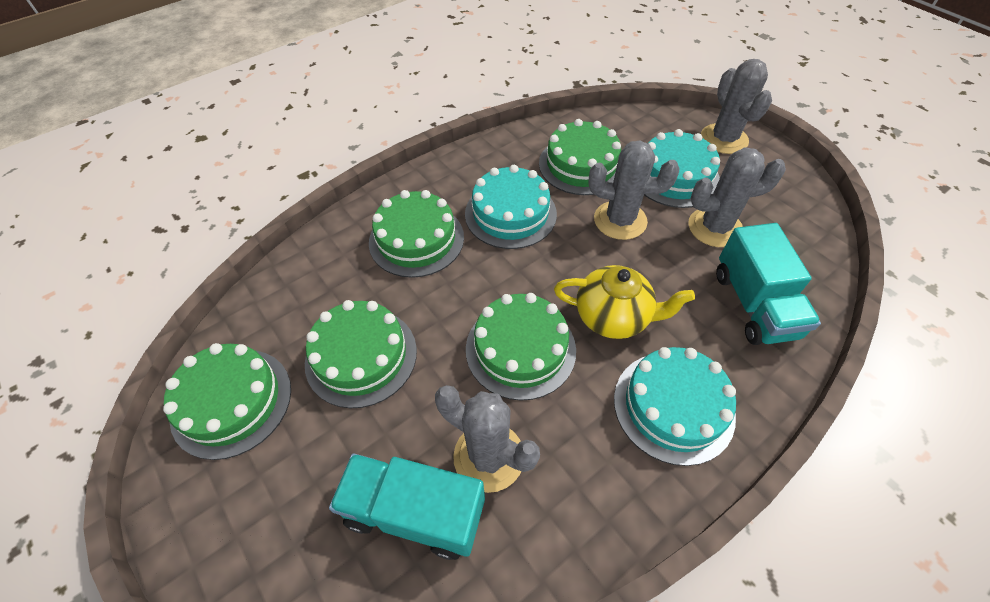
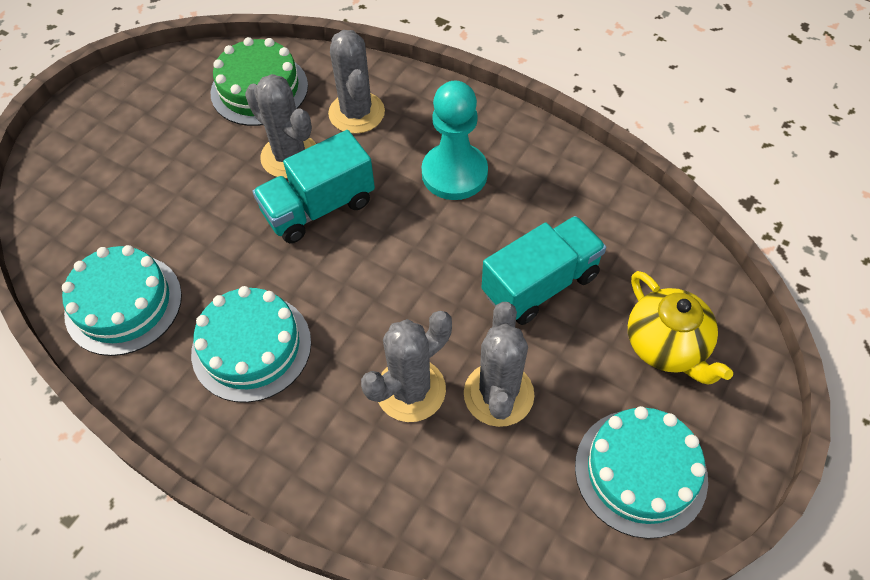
green cake: [163,343,291,460] [305,300,417,408] [369,190,464,278] [466,293,576,401] [539,119,621,195] = 5 -> [210,37,308,126] = 1
turquoise pawn: none = 0 -> [422,81,488,200] = 1

